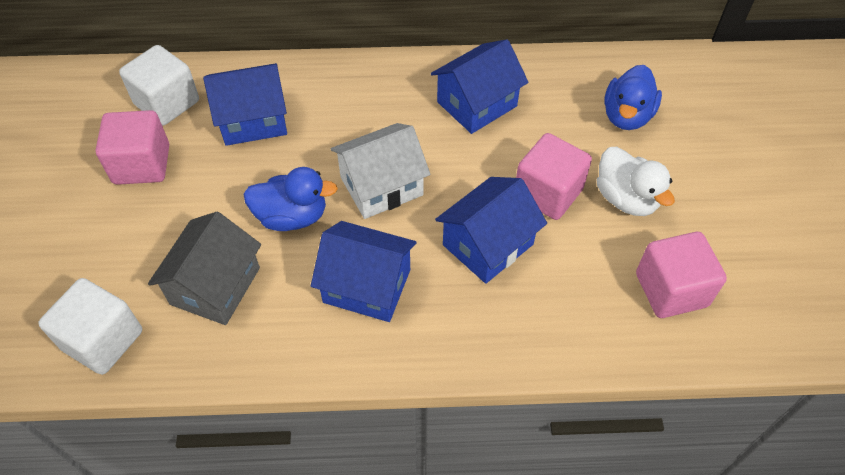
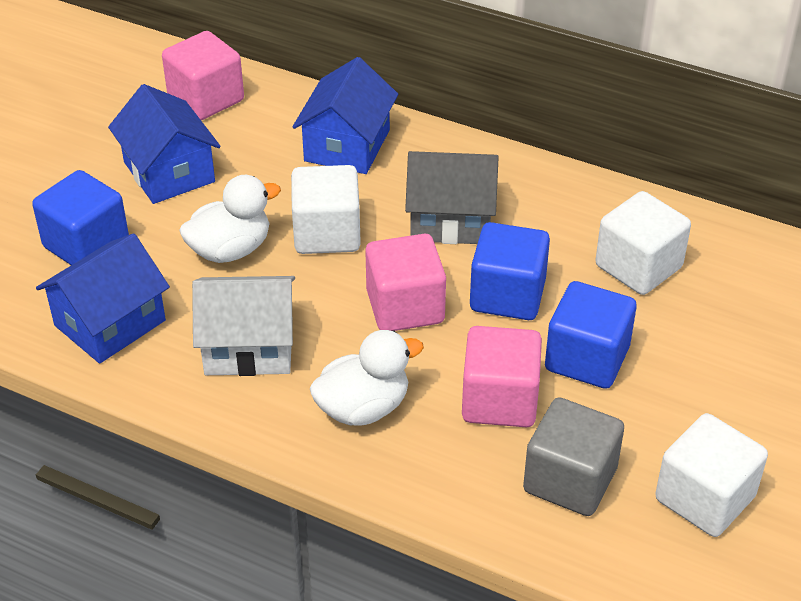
blue cube: none = 0 -> [32,170,129,265] [470,222,550,320] [545,281,637,389] = 3
blue duck: [244,167,338,231] [604,65,662,130] = 2 -> none = 0
blue house: [203,63,287,146] [311,221,416,322] [431,39,528,134] [435,177,547,284] = 4 -> [36,233,170,364] [108,84,221,204] [293,57,398,174] = 3
grey cube: none = 0 -> [523,397,624,516] = 1
white cube: [38,278,142,375] [119,45,199,126] = 2 -> [291,165,361,254] [595,191,691,295] [655,413,768,537] = 3
white duck: [597,147,675,216] = 1 -> [180,175,281,263] [310,330,424,426] = 2

